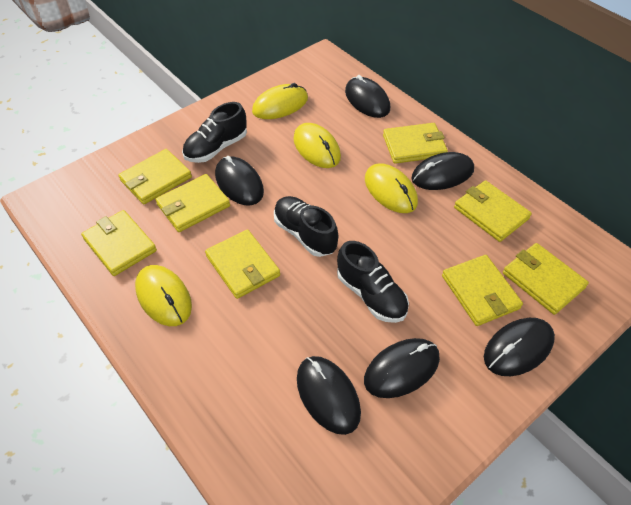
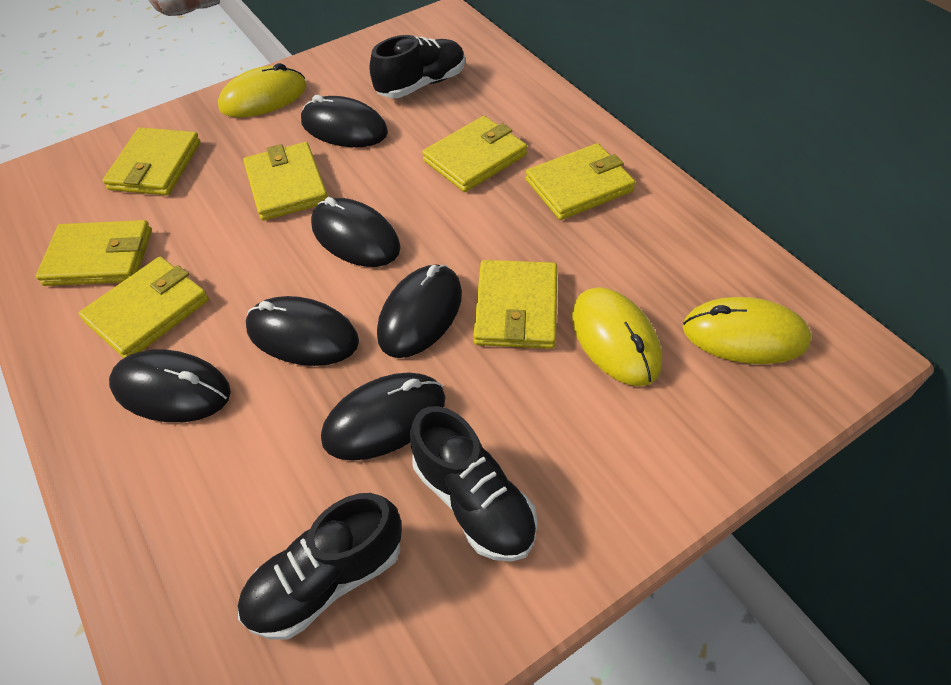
yellow mouse: [135,265,192,326] [252,83,308,119] [293,123,341,168] [365,163,418,213] = 4 -> [218,63,307,117] [572,287,662,386] [682,297,811,364] = 3
yellow wallet: [81,210,157,276] [118,149,192,205] [155,174,230,232] [205,229,280,299] [383,123,448,164] [442,255,523,326] [454,180,532,242] [503,243,589,315] = 8 -> [36,220,152,286] [78,257,209,358] [103,127,201,195] [243,142,328,221] [422,116,527,192] [473,260,557,349] [526,143,636,220] = 7

